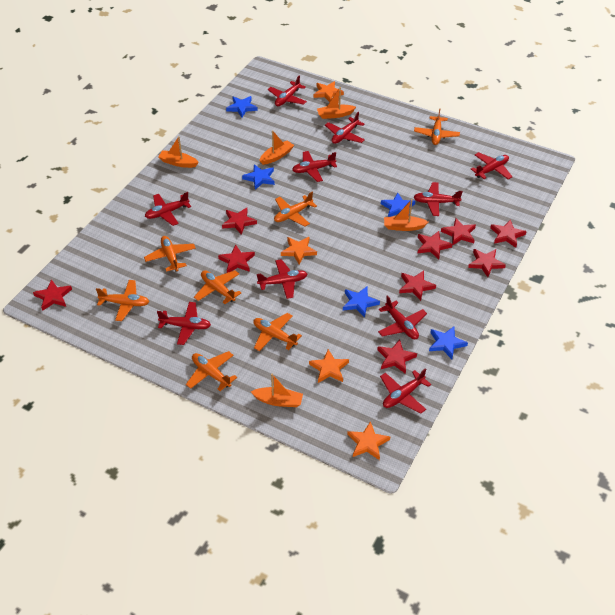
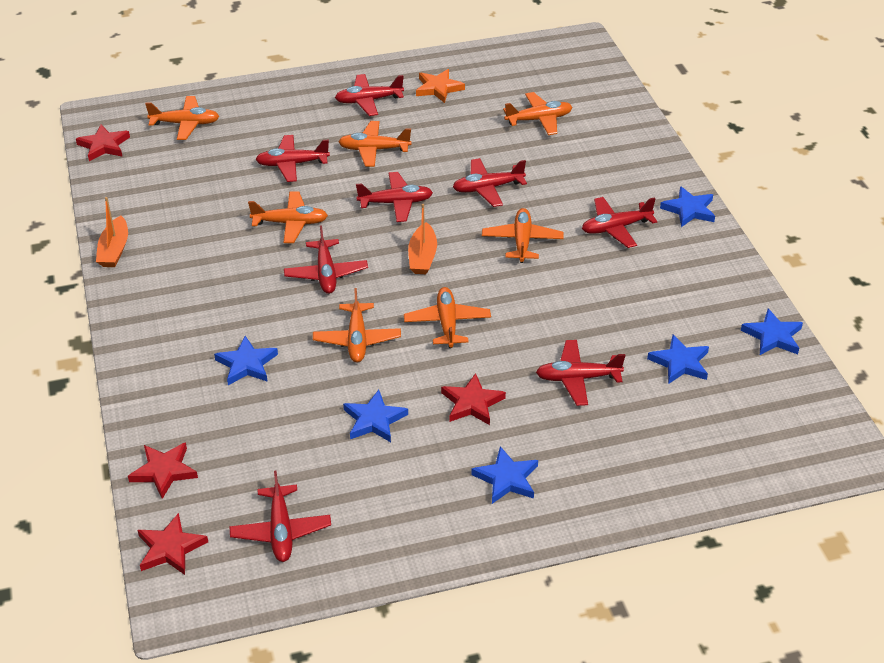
blue star: [226,96,258,117] [242,164,275,190] [343,287,380,318] [381,193,415,217] [429,327,468,359] = 5 -> [214,336,278,385] [343,390,408,442] [471,446,538,504] [647,335,709,384] [660,186,715,227] [741,309,803,355] = 6
orange boat: [158,136,199,168] [251,374,303,407] [259,130,294,165] [317,87,356,119] [384,199,428,231] = 5 -> [96,197,128,267] [408,204,437,274] = 2
orange star: [281,237,317,265] [309,349,349,383] [314,81,344,102] [347,421,390,460] = 4 -> [416,69,465,103] = 1
red plane: [145,192,191,226] [157,302,211,345] [257,259,307,299] [268,75,307,106] [292,151,337,182] [325,112,365,144] [378,295,427,339] [380,368,431,414] [414,182,463,216] [471,152,512,180] = 10 -> [229,470,331,562] [255,135,330,182] [284,225,368,294] [335,74,404,116] [356,172,433,222] [453,158,527,207] [536,340,625,406] [582,197,657,248] = 8
red star: [33,279,72,311] [218,244,255,273] [222,207,257,235] [377,339,417,374] [399,270,436,301] [418,231,452,259] [441,218,476,246] [468,249,506,277] [490,219,527,248] = 9 -> [76,125,130,161] [128,442,198,499] [138,513,208,575] [441,373,506,425] = 4

